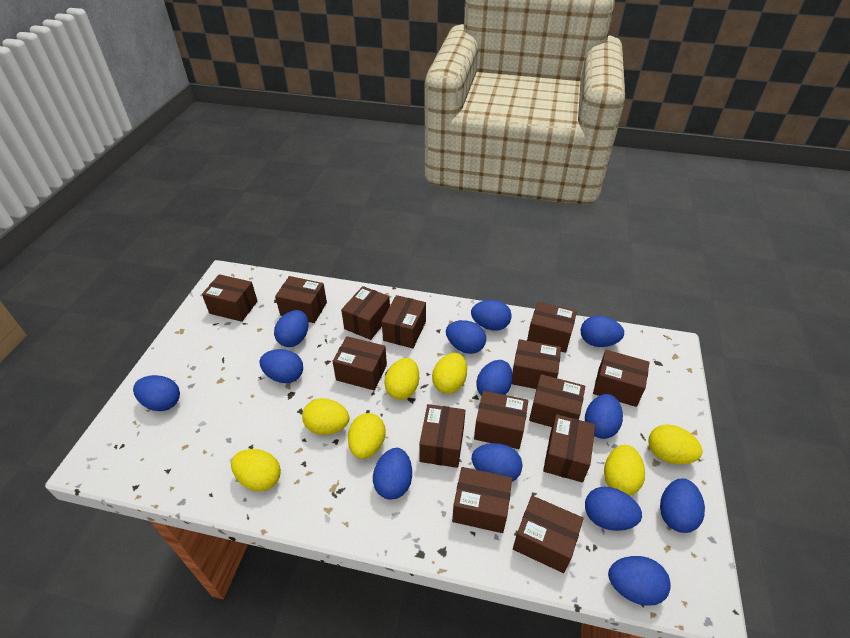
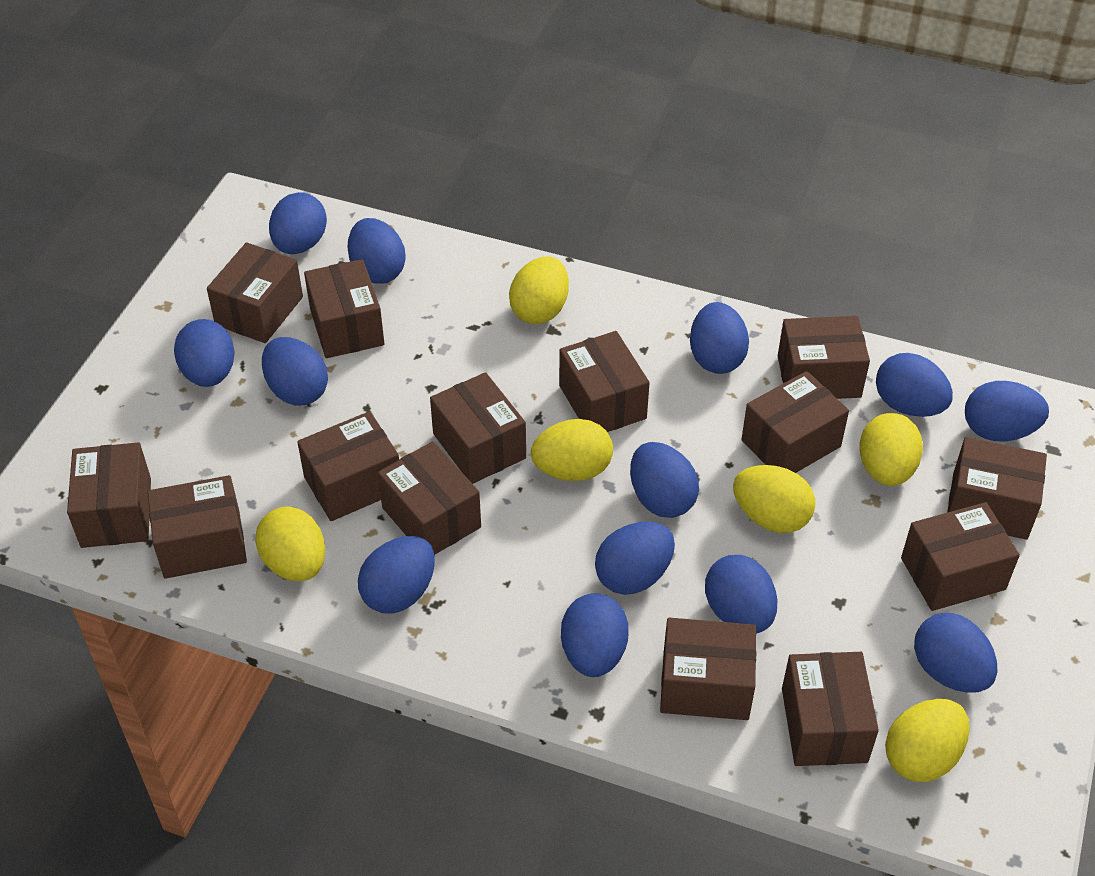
yellow egg: [231,449,281,491] [302,398,349,435] [348,413,385,459] [384,358,419,400] [432,353,467,394] [604,445,645,495] [648,424,703,464] = 7 -> [255,506,325,581] [509,257,569,324] [531,419,613,481] [733,465,815,533] [859,413,923,486] [885,699,970,782] = 6

